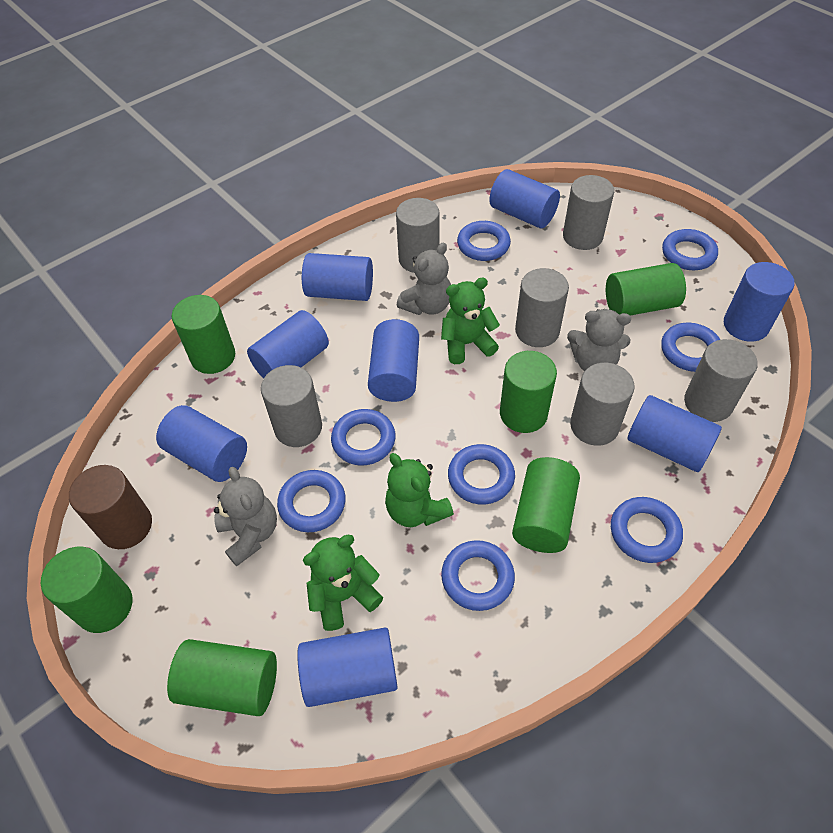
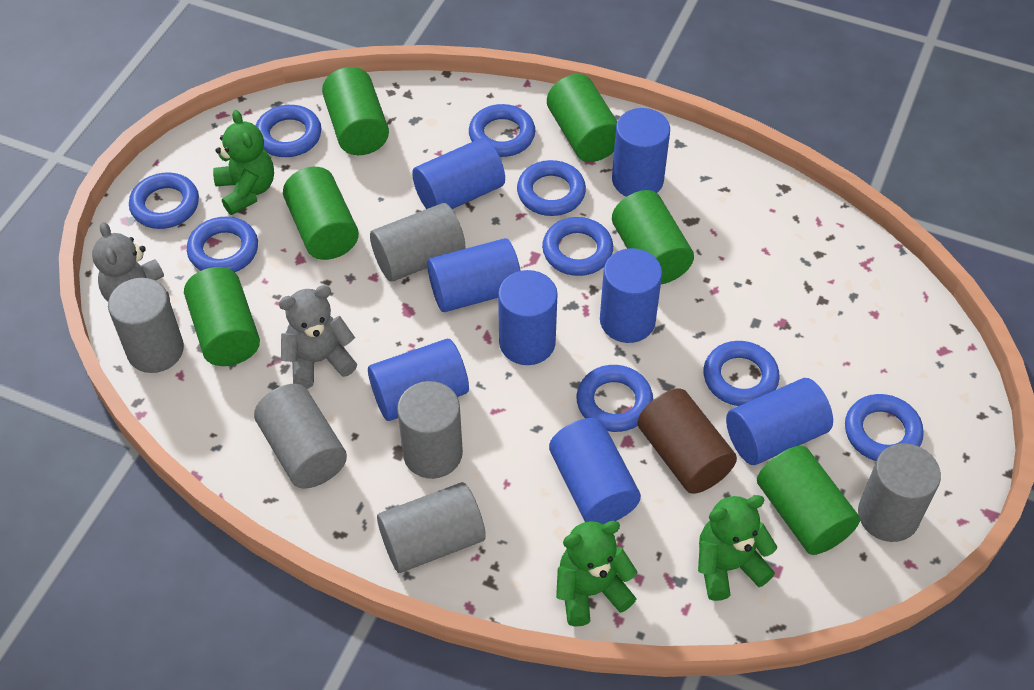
blue ring: [277,470,345,532] [331,409,396,465] [441,540,515,611] [448,444,515,505] [457,221,511,261] [611,497,683,563] [661,323,721,372] [662,229,718,270] = 8 -> [129,172,199,229] [187,217,258,272] [255,105,321,157] [469,104,535,157] [517,160,586,216] [542,217,613,276] [576,365,653,432] [703,341,780,406] [845,394,924,461] = 9
grey teddy bear: [214,467,277,566] [397,243,451,315] [567,309,631,371] = 3 -> [92,222,170,302] [279,285,357,389] = 2

